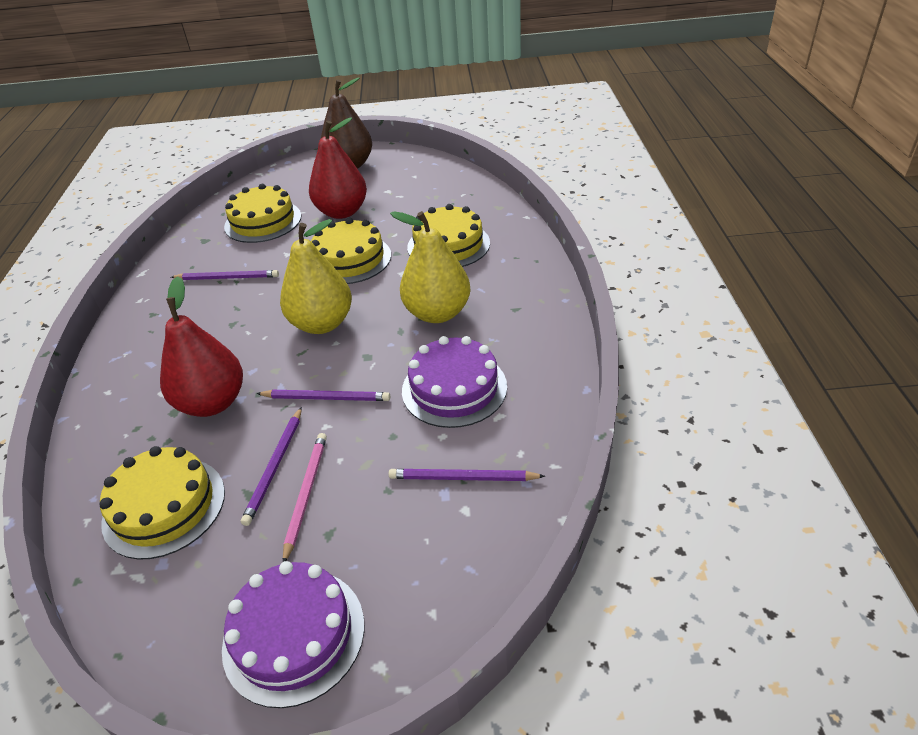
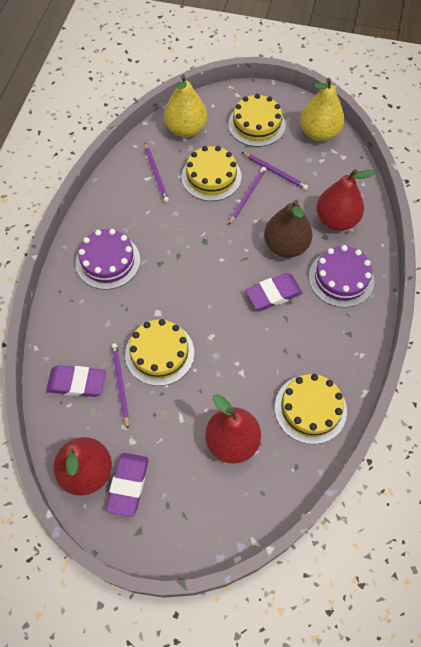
pink pencil: [283,433,327,562] = 1 -> none = 0
purple eraser: none = 0 -> [46,365,106,397] [106,453,148,517] [246,273,303,310] = 3
red pear: [160,276,243,417] [309,117,367,219] = 2 -> [53,437,112,496] [205,394,261,464] [316,169,376,231] = 3

